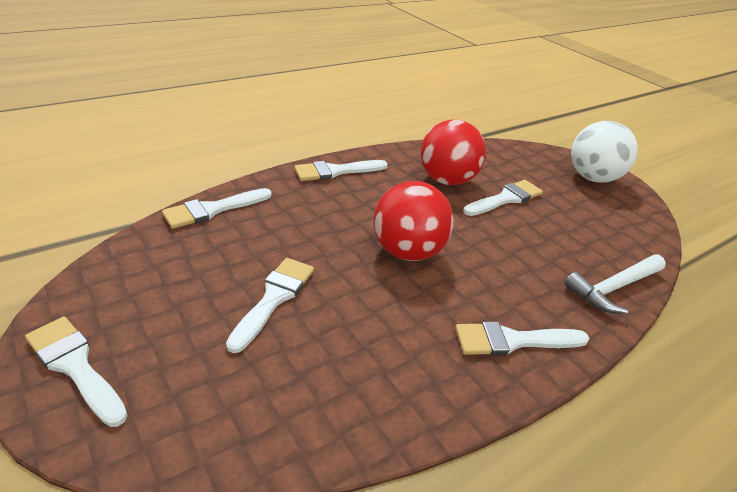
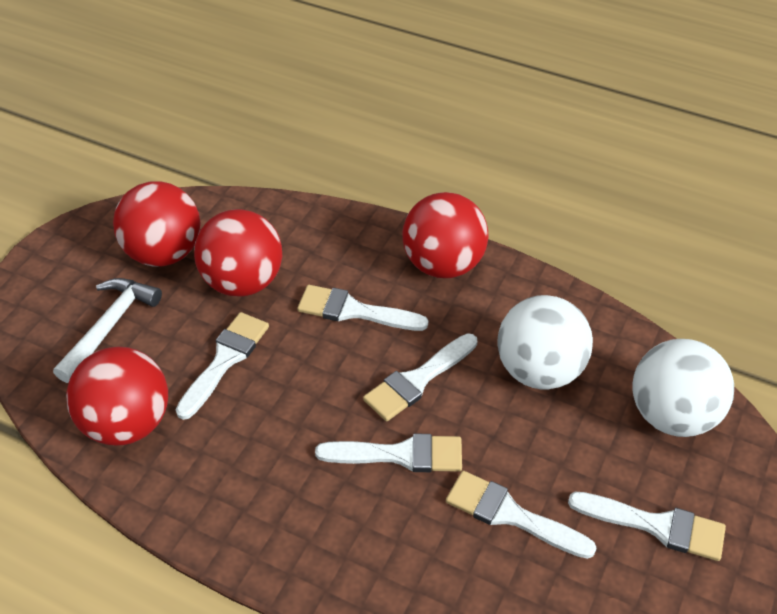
red ball: [374,181,454,261] [421,120,486,185] = 2 -> [66,347,168,446] [113,181,200,266] [194,209,282,297] [402,192,488,278] = 4
white ball: [571,121,638,183] = 1 -> [497,295,593,389] [633,339,734,437] = 2

